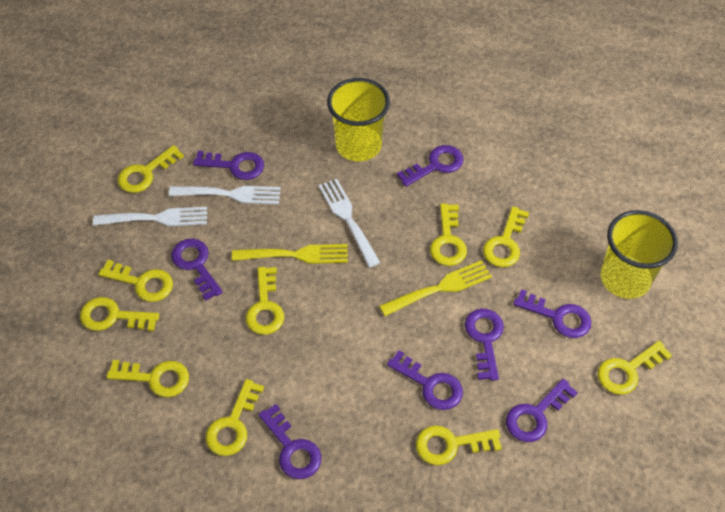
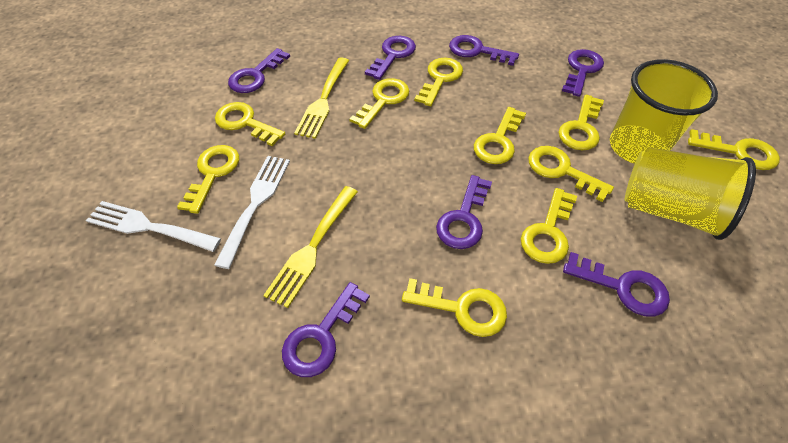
purple key: [171,239,223,301] [193,151,264,180] [258,404,321,479] [387,350,463,410] [397,145,464,187] [465,309,504,381] [506,379,578,442] [513,289,592,338] = 8 -> [228,48,290,93] [282,282,370,377] [365,36,416,80] [436,175,492,249] [449,35,519,66] [562,49,604,97] [563,252,670,317] = 7
white fork: [93,207,207,226] [169,186,281,204] [319,179,380,267] = 3 -> [86,201,221,252] [214,156,290,269] = 2

